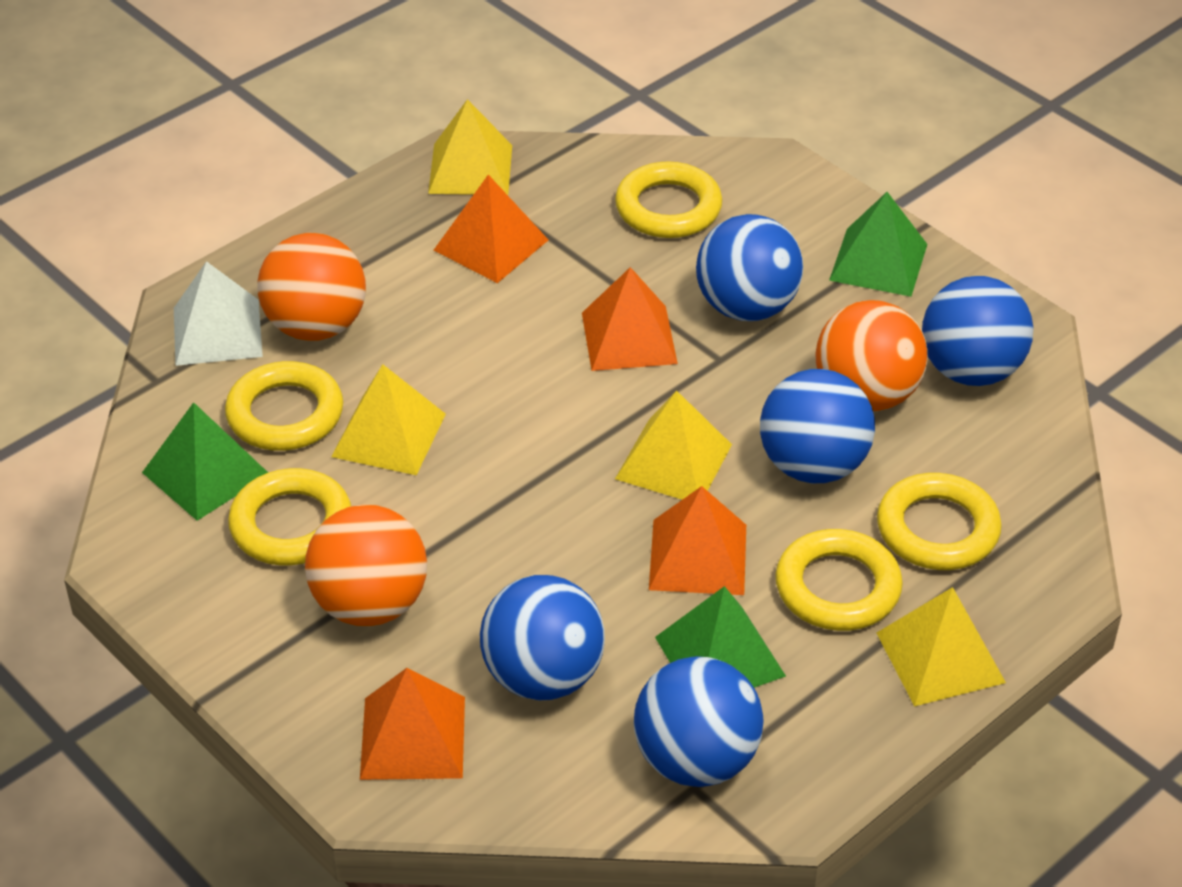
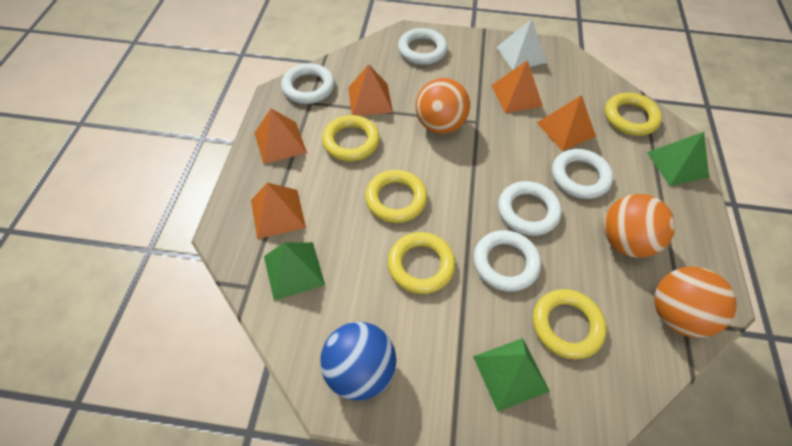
blue ball: [480,575,605,700] [634,656,764,787] [696,214,803,321] [760,369,875,483] [922,276,1034,386] = 5 -> [320,322,396,401] = 1
orange pyramid: [360,668,465,780] [434,175,548,283] [582,267,678,371] [649,486,746,595] = 4 -> [251,183,306,239] [254,109,307,164] [348,64,393,116] [491,60,543,113] [537,95,596,151] = 5
white ring: none = 0 -> [281,63,335,104] [398,28,448,65] [473,230,541,292] [498,181,562,236] [552,149,613,199] = 5
yellow pyramid: [331,364,446,475] [428,99,512,195] [615,391,732,500] [877,587,1006,706] = 4 -> none = 0

